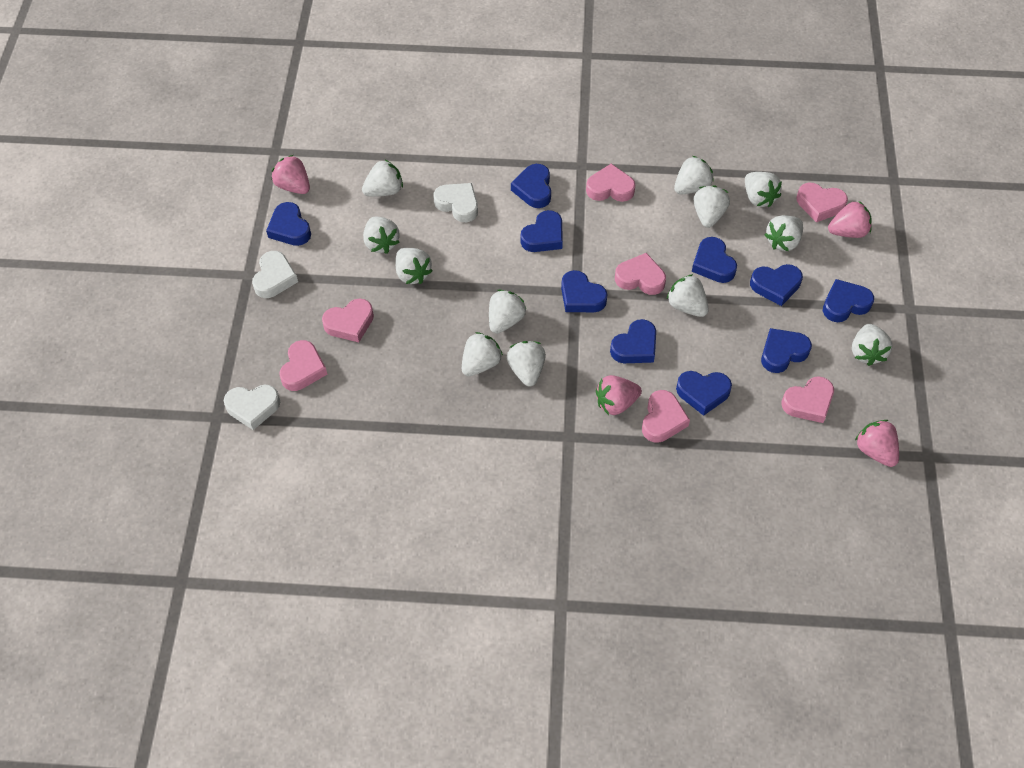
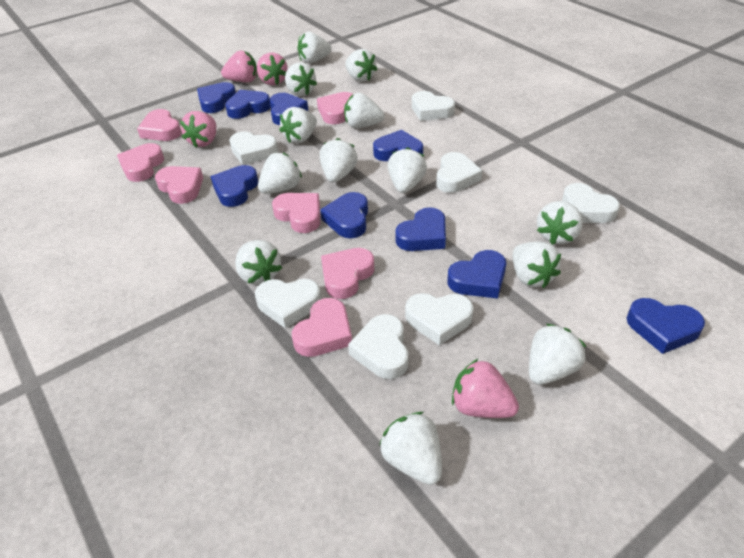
blue heart: [266,202,311,246] [511,164,551,208] [520,210,563,252] [561,270,607,312] [610,319,656,363] [676,371,732,416] [692,237,737,283] [750,264,803,306] [761,328,812,373] [823,279,874,322] = 10 -> [197,82,236,113] [211,165,258,207] [225,90,271,119] [269,93,308,125] [320,192,368,238] [373,130,423,161] [395,207,446,251] [447,250,506,299] [627,298,705,354] = 9
white heart: [224,385,280,430] [252,251,298,298] [433,183,478,222] = 3 -> [229,131,278,165] [255,279,321,329] [348,314,408,379] [405,293,474,346] [412,91,455,121] [436,152,482,193] [562,183,620,223] = 7
white strawberry: [362,160,403,197] [363,217,399,254] [395,248,433,284] [462,332,503,376] [489,290,526,334] [506,341,546,387] [667,274,709,317] [674,156,714,194] [693,185,730,228] [745,172,782,207] [765,215,803,251] [852,324,892,366] = 12 -> [235,240,282,285] [258,152,302,194] [279,107,317,143] [285,62,317,96] [297,32,332,63] [320,138,358,183] [344,93,385,128] [345,49,377,82] [379,412,442,485] [388,147,427,193] [513,241,561,288] [529,324,586,385] [537,201,583,245] = 13

